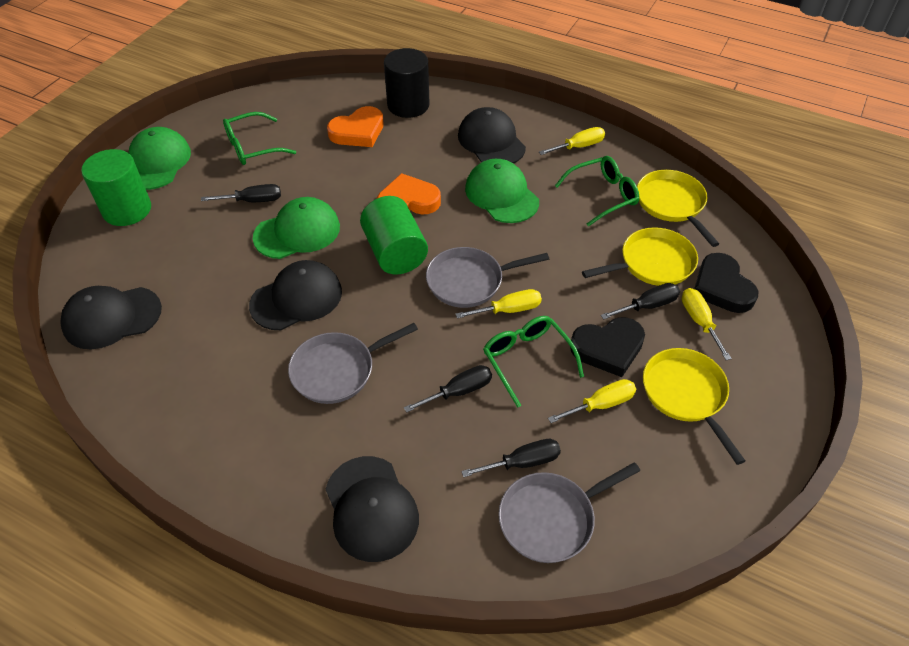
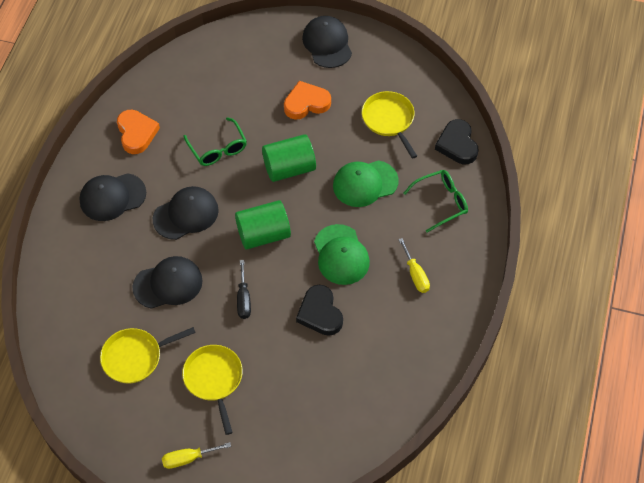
black cylinder: [384,48,429,118] = 1 -> none = 0
black screwdriver: [201,184,281,202] [404,365,492,413] [461,439,561,477] [601,283,680,320] = 4 -> [237,260,251,319] = 1
green cap: [128,127,191,190] [253,197,340,259] [465,159,539,223] = 3 -> [314,224,370,285] [333,160,399,207] = 2
green glasses: [223,112,296,165] [483,316,584,408] [555,156,639,226] = 3 -> [183,117,247,166] [403,170,468,233] = 2
grey pan: [288,323,418,404] [426,247,549,308] [499,462,640,563] = 3 -> none = 0
yellow screwdriver: [456,289,542,319] [539,127,605,155] [548,379,636,423] [682,288,732,360] = 4 -> [162,442,231,469] [398,238,430,293] = 2

